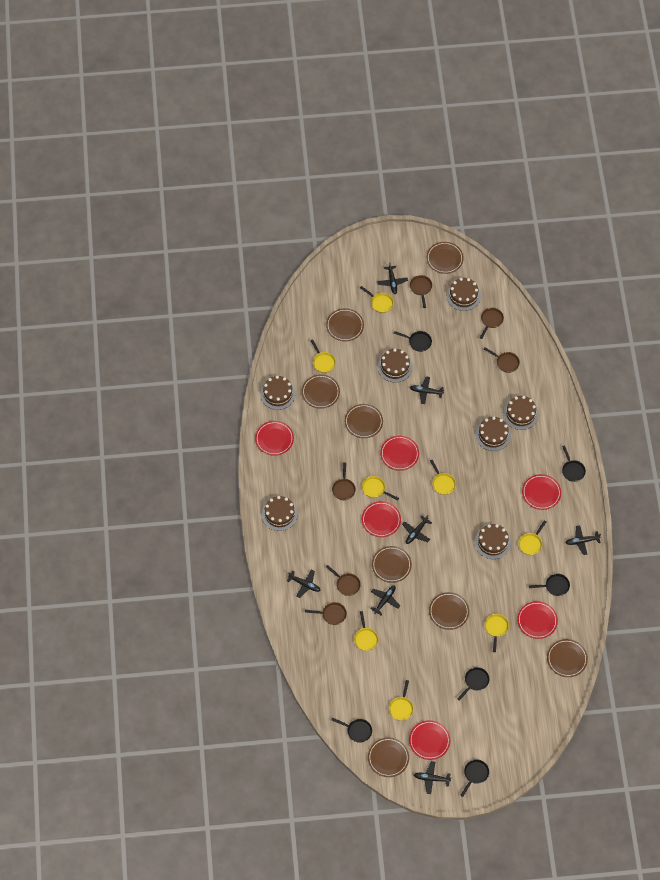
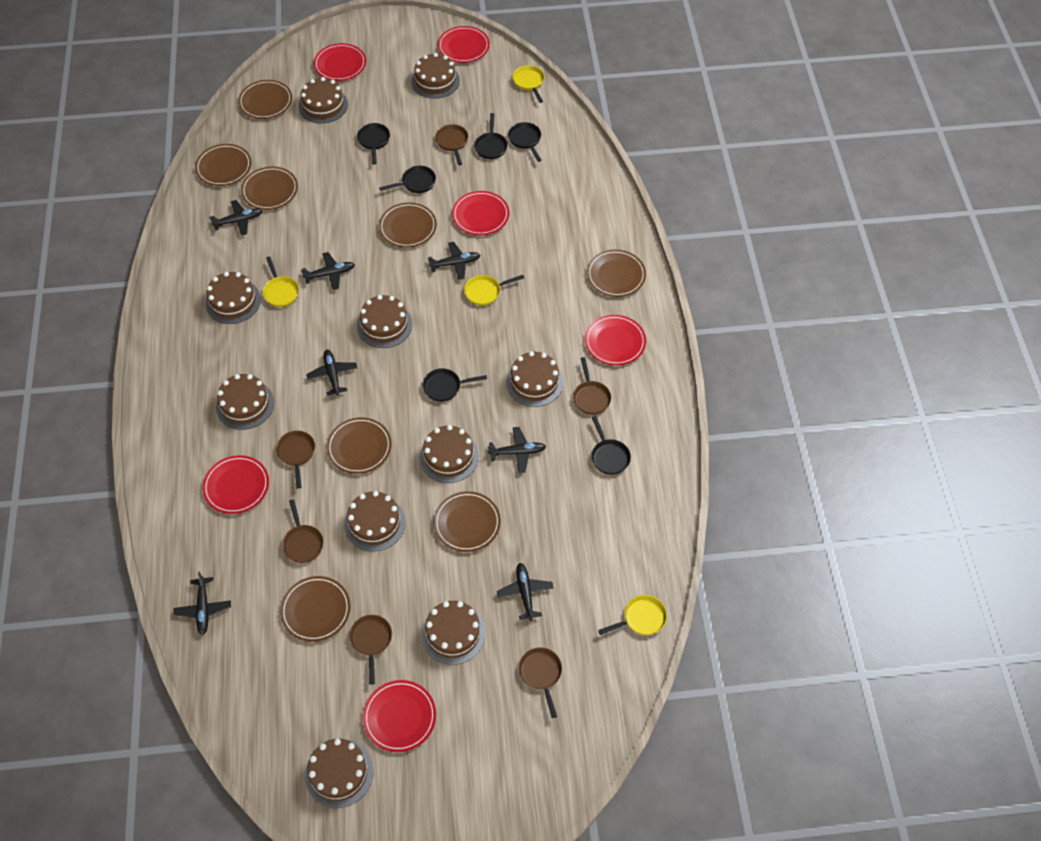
brown cake: [260,376,295,410] [262,496,298,531] [378,348,412,383] [447,278,481,311] [475,417,511,451] [475,524,511,559] [503,396,538,430] = 7 -> [205,272,261,324] [216,374,274,430] [299,77,348,124] [305,739,374,808] [344,491,406,551] [357,295,412,348] [411,53,460,99] [419,425,479,483] [421,601,486,665] [506,351,563,407] = 10
yellow pan: [310,339,336,373] [354,611,378,651] [360,286,394,313] [362,476,399,500] [389,680,414,720] [430,460,456,495] [485,614,509,652] [518,520,546,555] = 8 -> [263,256,299,307] [464,275,524,306] [513,65,545,103] [598,595,667,635] = 4

